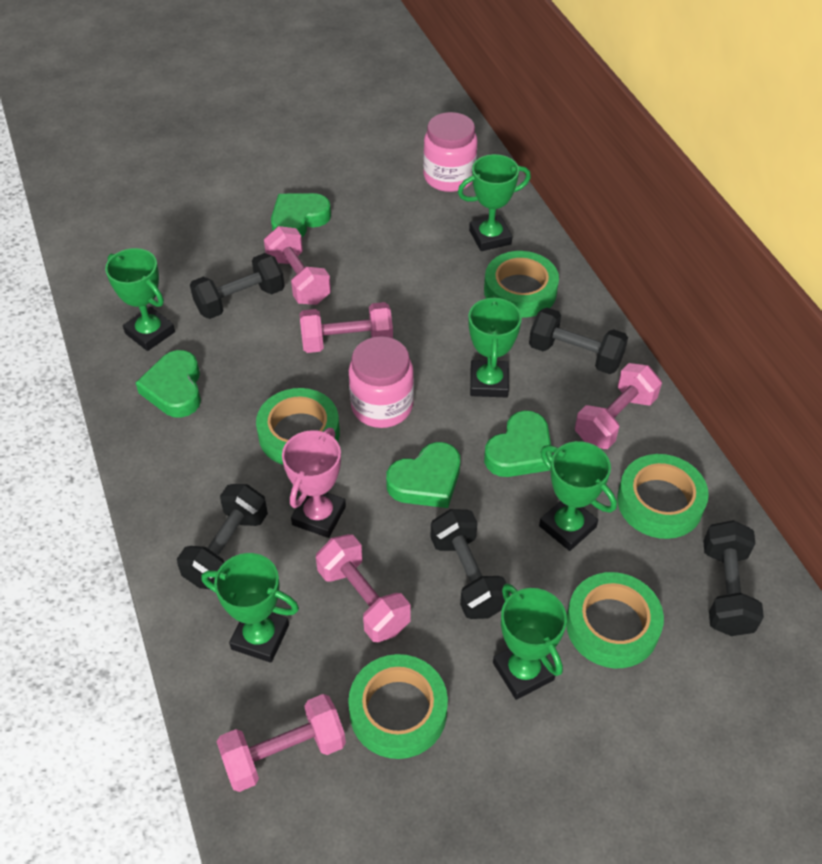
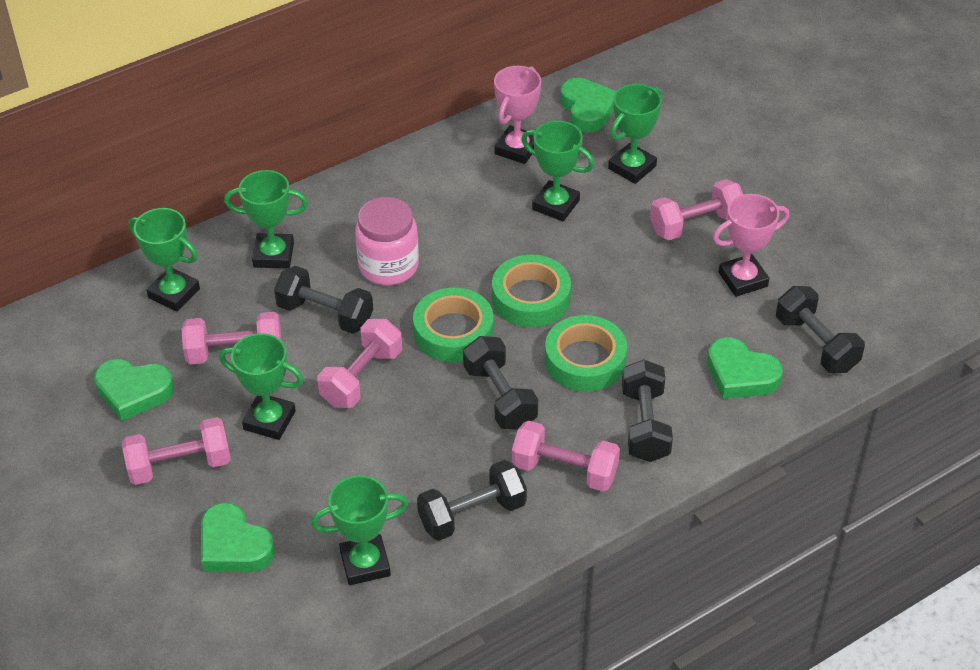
green tape: [256,388,340,465] [348,654,448,759] [484,251,559,318] [566,572,664,668] [617,454,709,539] = 5 -> [413,288,494,362] [492,255,571,327] [545,315,627,392] = 3
pink jar: [349,336,414,428] [423,112,477,192] = 2 -> [355,197,419,285] = 1
pink trophy: [282,428,346,538] = 1 -> [494,66,541,164] [713,194,789,297] = 2

